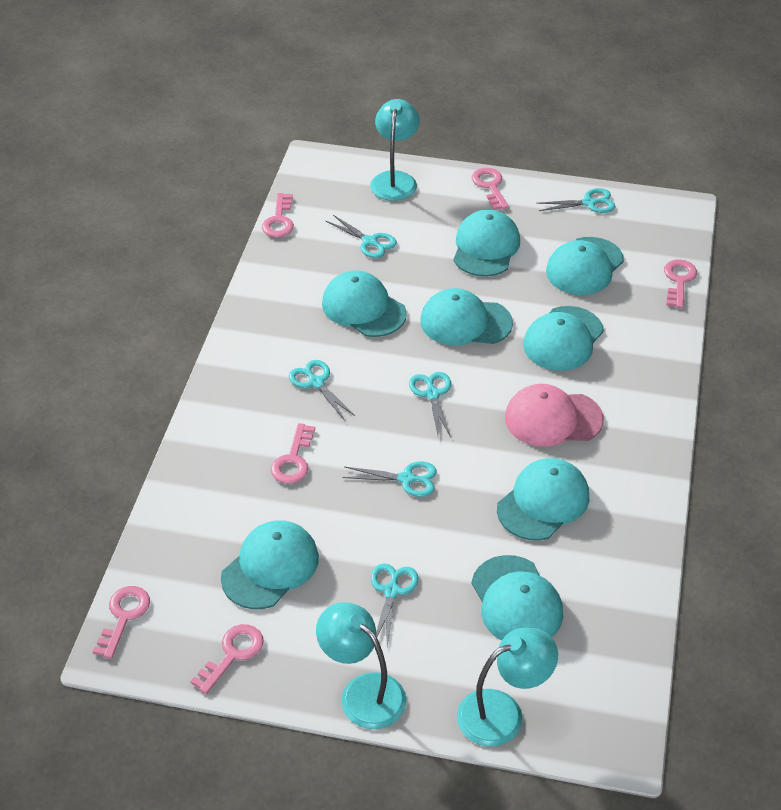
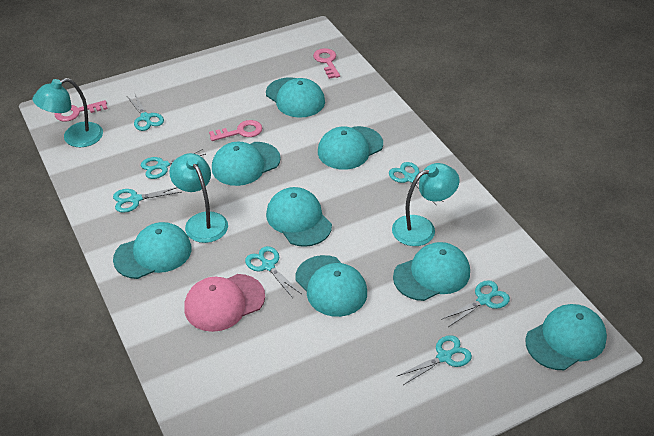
pink key: [93,586,150,659] [190,624,264,694] [262,193,294,237] [271,423,315,484] [472,168,509,210] [664,260,697,308] = 6 -> [55,100,108,122] [209,120,262,141] [313,48,340,79] = 3
turquoise scissors: [289,360,355,421] [326,215,397,258] [342,461,437,497] [371,563,418,646] [409,372,451,437] [536,188,615,213] = 6 -> [113,187,181,213] [127,94,164,131] [141,149,206,179] [245,246,301,298] [389,162,444,206] [398,335,472,385] [441,280,510,327] = 7

